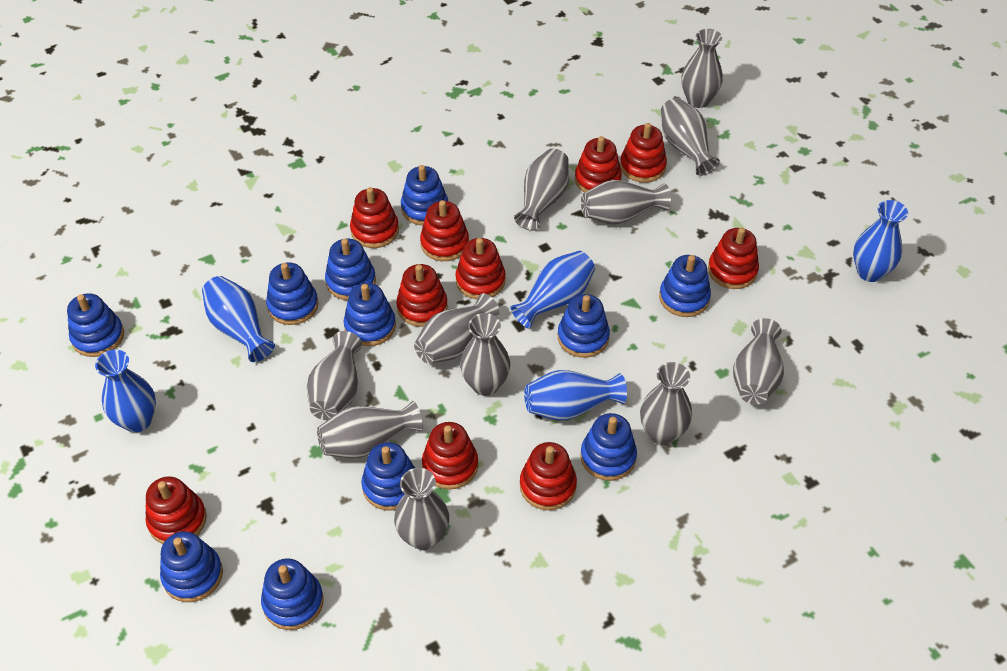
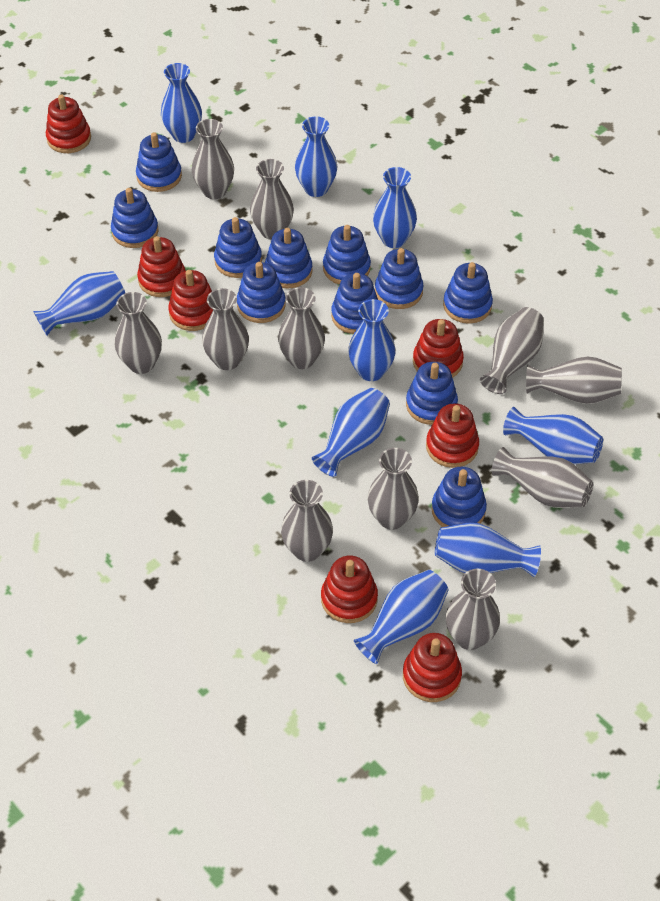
blue vase: [95,350,156,432] [202,276,275,362] [510,251,595,329] [524,370,627,420] [853,200,908,282] = 5 -> [33,271,125,336] [161,63,202,143] [295,116,337,197] [312,388,390,477] [348,299,396,381] [354,570,449,664] [373,167,417,248] [435,523,541,577] [503,407,603,464] = 9
red stacking toy: [145,476,207,544] [350,187,399,248] [396,264,448,327] [420,200,469,261] [422,422,478,490] [455,238,506,300] [520,442,577,510] [575,136,622,193] [620,123,667,183] [708,228,759,289] = 10 -> [46,95,91,153] [137,236,185,297] [168,270,213,331] [321,556,378,623] [403,633,462,702] [413,319,464,378] [426,403,479,468] = 7

